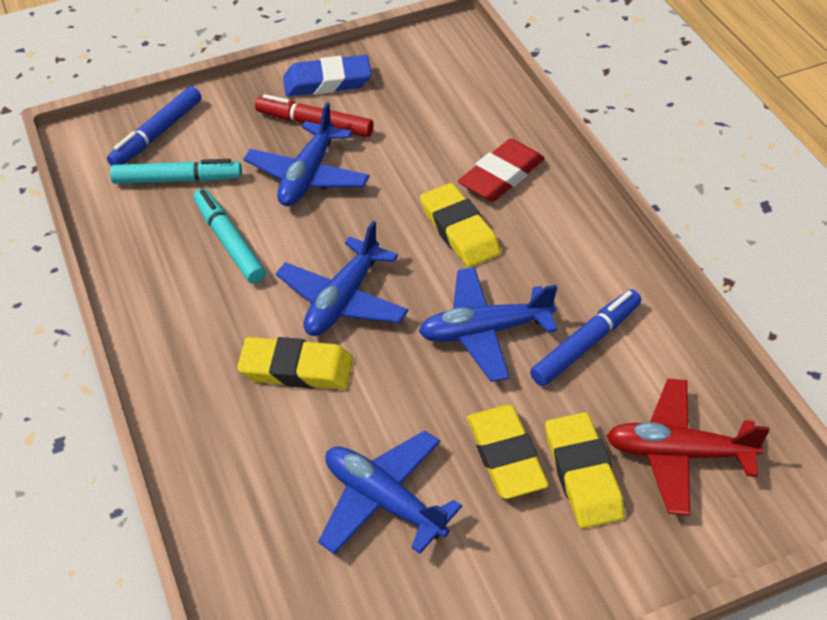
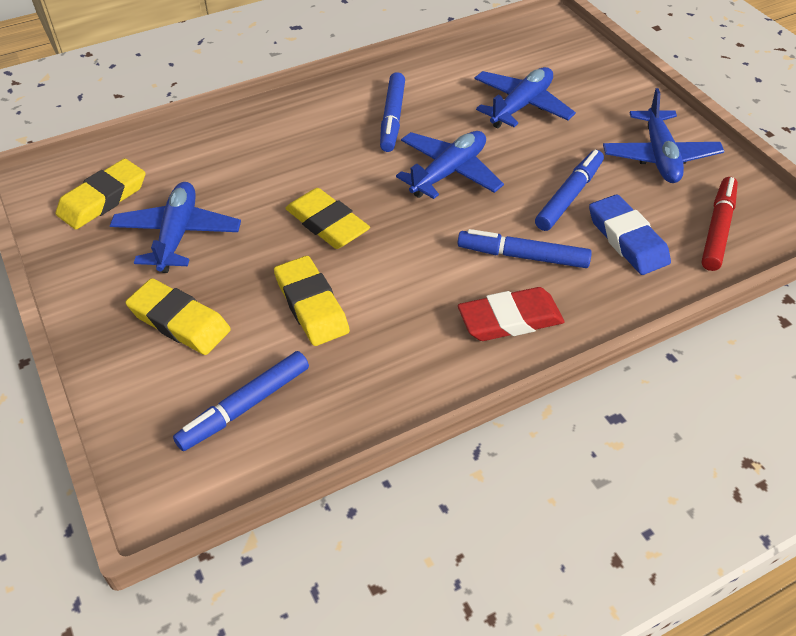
blue marker: [107,86,201,166] [530,289,641,386] = 2 -> [173,351,309,451] [380,72,405,152] [457,229,592,268] [535,150,604,231] = 4
red plane: [607,379,770,516] = 1 -> none = 0
turquoise marker: [110,159,242,184] [194,189,266,284] = 2 -> none = 0

